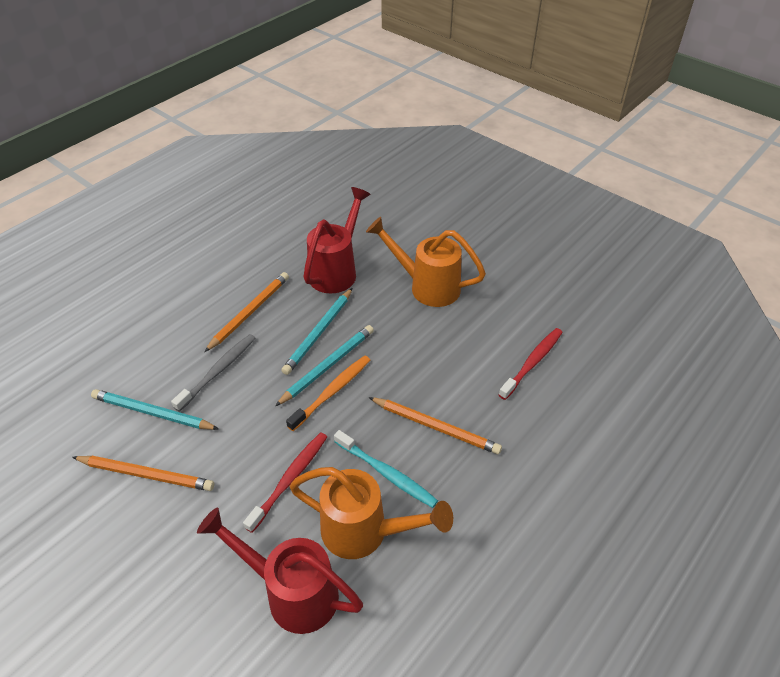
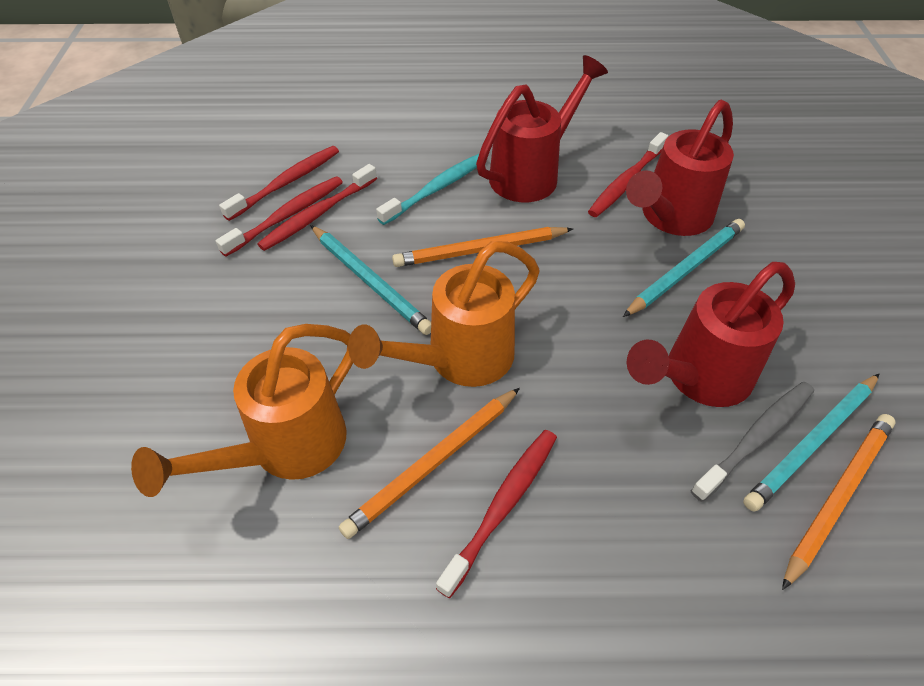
orange toothbrush: [286,356,370,431] = 1 -> none = 0
red toothbrush: [243,432,327,533] [499,328,563,400] = 2 -> [216,176,343,256] [219,146,339,221] [257,164,377,251] [436,430,557,598] [588,132,668,217] = 5
red watering can: [197,508,363,634] [304,187,371,293] = 2 -> [476,55,608,202] [626,100,734,236] [627,262,795,407] = 3

